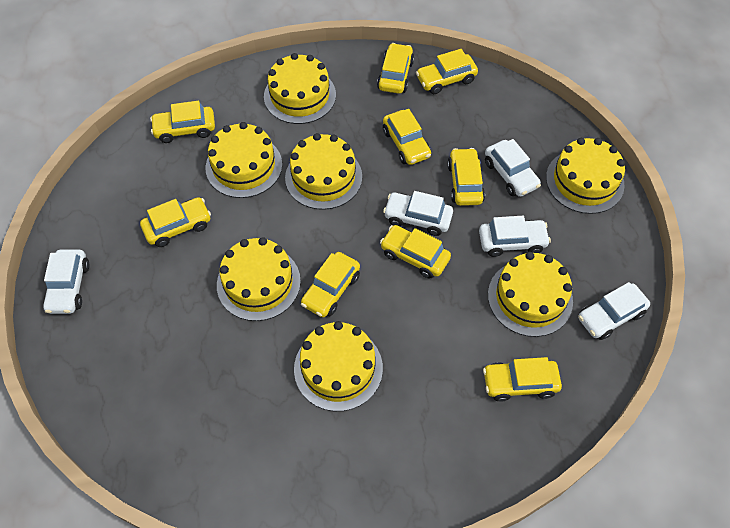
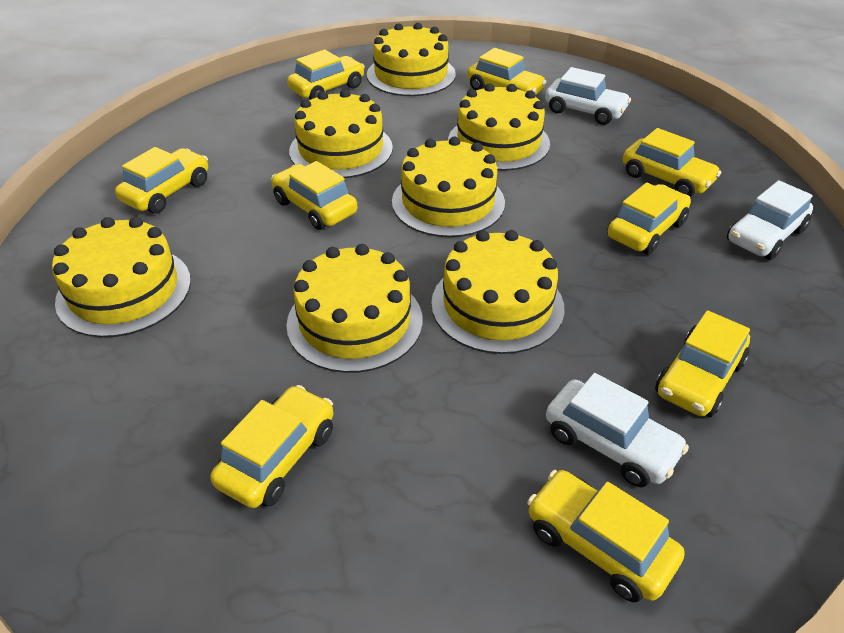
white car: [43,249,89,314] [383,191,453,236] [479,216,551,257] [485,139,541,197] [578,282,650,340] = 5 -> [545,67,631,125] [546,373,689,487] [727,180,813,260] = 3

